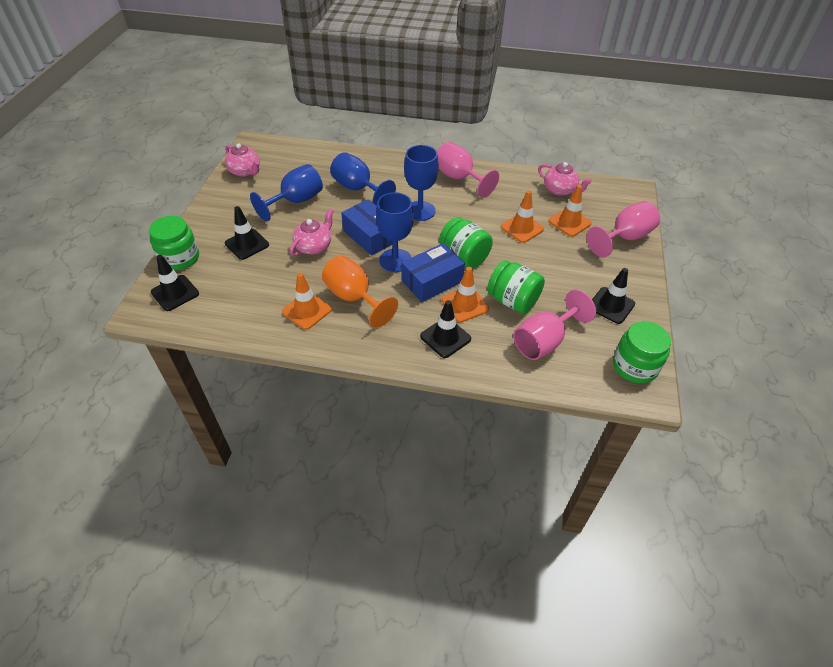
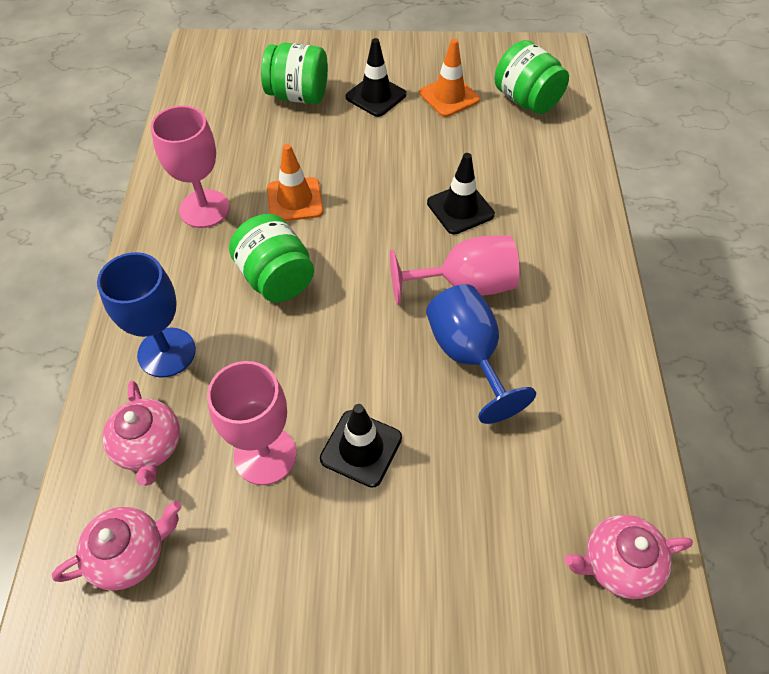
black traffic cone: [151,255,199,311] [225,206,269,260] [420,300,471,358] [592,268,635,324] = 4 -> [320,404,402,488] [346,38,406,117] [427,153,495,234] = 3
blue box: [341,199,393,256] [401,243,465,302] = 2 -> none = 0
blue goblet: [250,164,323,221] [330,152,396,206] [376,192,414,272] [404,145,439,221] = 4 -> [97,252,196,378] [426,284,536,424] = 2
green jar: [149,216,199,270] [439,217,493,268] [487,260,545,314] [613,321,671,384] = 4 -> [229,214,314,303] [261,43,328,104] [495,40,569,114] = 3
orange goblet: [322,255,398,328] = 1 -> none = 0
orange traffic cone: [282,273,332,330] [442,267,489,322] [501,191,544,243] [548,185,592,237] = 4 -> [267,144,323,221] [419,39,480,117] = 2

